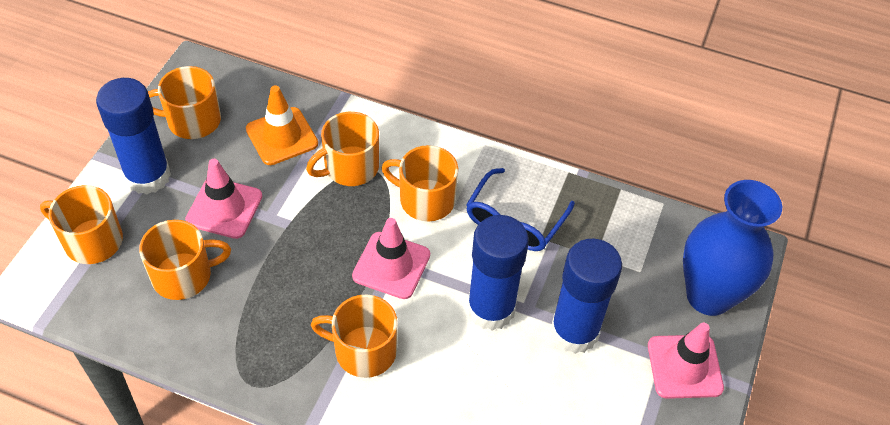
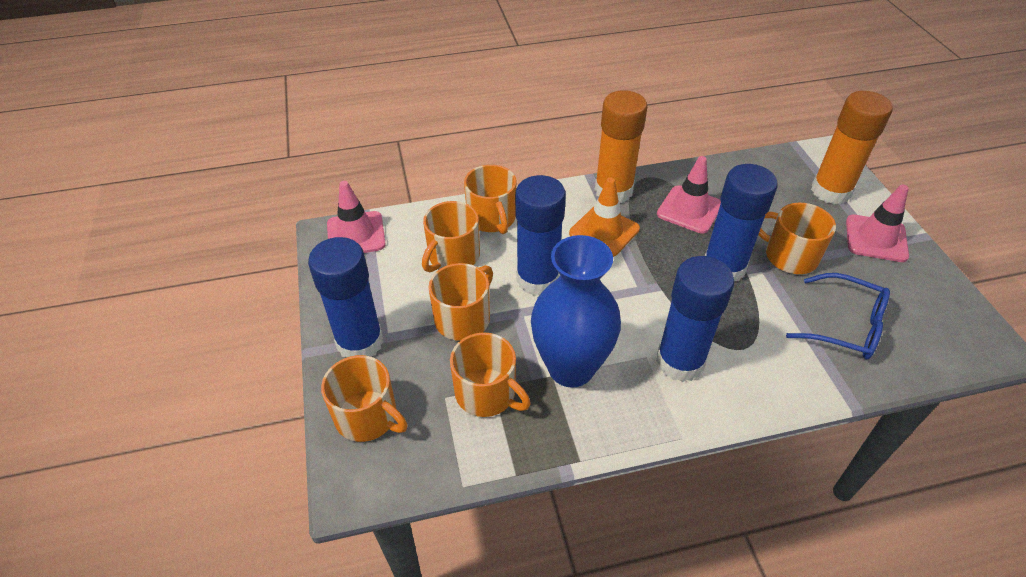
blue glue stick: [96,78,171,194] [467,215,529,331] [550,239,622,354] = 3 -> [308,237,384,357] [515,175,566,295] [656,256,734,382] [705,164,778,282] = 4
orange glue stick: none = 0 -> [594,90,647,203] [811,91,893,204] = 2

